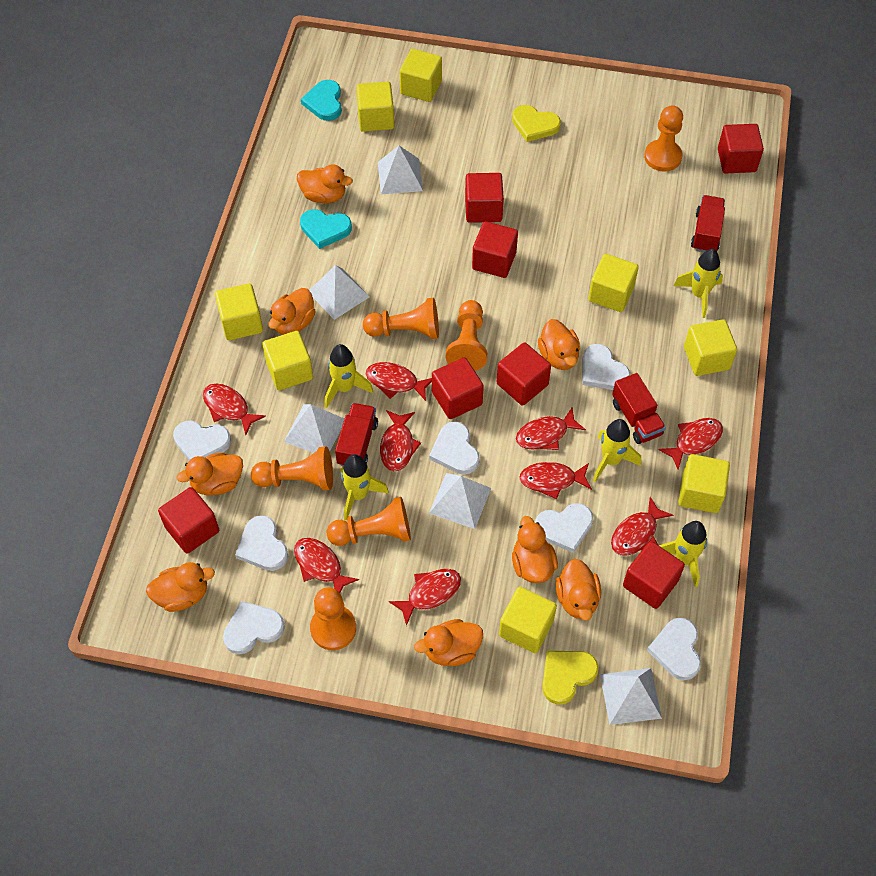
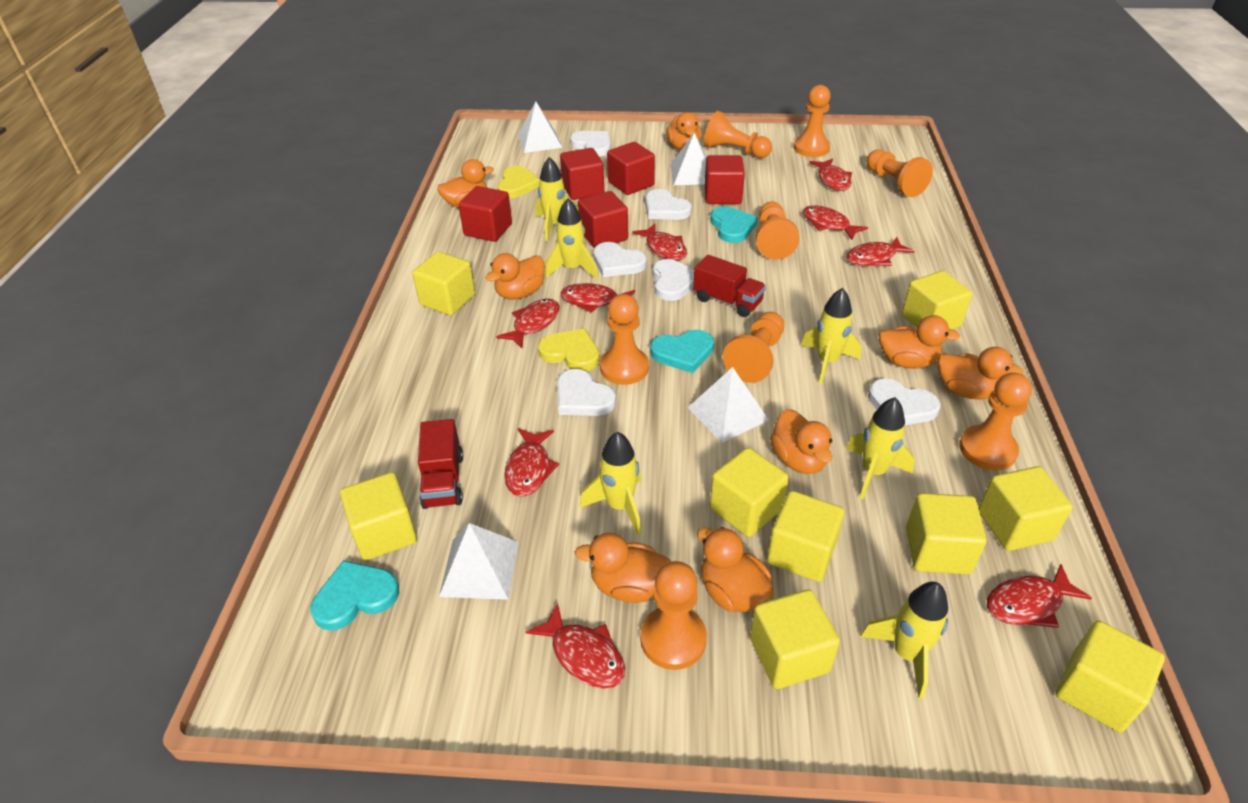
orange pawn: [251,446,333,490] [310,587,356,650] [327,497,411,546] [363,298,439,339] [446,300,487,371] [644,105,683,172] = 6 -> [600,294,649,385] [640,561,707,670] [704,111,772,158] [723,312,784,383] [756,201,800,259] [794,85,831,157] [867,150,933,197] [959,372,1032,470] = 8
red cube: [158,487,219,554] [432,358,484,419] [465,173,504,223] [472,221,518,278] [497,342,551,406] [623,541,685,609] [718,124,764,173] = 7 -> [459,186,512,242] [560,148,604,200] [578,191,628,248] [607,142,655,195] [705,155,745,204] = 5
red truck: [335,403,378,466] [612,373,666,444] [691,195,725,252] = 3 -> [418,419,463,509] [693,255,766,317] = 2
turquoise heart: [300,209,352,249] [301,80,342,121] = 2 -> [310,560,399,631] [650,330,714,373] [710,207,758,243] = 3
white heart: [173,421,231,460] [223,601,285,655] [235,515,288,571] [429,422,480,475] [535,503,593,553] [583,344,630,390] [647,618,701,680] = 7 -> [557,369,616,416] [570,131,611,157] [593,242,646,277] [645,189,692,220] [653,259,694,301] [868,378,941,425] = 6
white pyramid: [284,404,344,453] [309,265,370,320] [378,146,423,194] [429,473,491,529] [600,668,662,725] = 5 -> [439,523,519,600] [517,102,562,153] [670,133,707,185] [688,367,769,443] = 4
yellow cube: [215,283,263,340] [262,331,313,390] [356,82,394,132] [399,49,442,102] [499,587,557,653] [588,254,639,312] [678,454,730,513] [684,319,737,376] = 8 -> [340,472,417,561] [412,252,475,315] [710,448,789,537] [750,589,840,689] [767,491,844,582] [902,271,972,329] [906,493,987,574] [978,466,1073,551] [1056,620,1165,733] = 9
yellow rocket: [325,344,373,408] [340,454,389,521] [593,419,641,482] [659,521,707,587] [673,249,723,318] = 5 -> [535,157,578,241] [545,199,598,279] [580,432,641,535] [801,288,861,384] [846,397,915,500] [860,582,948,699] = 6

